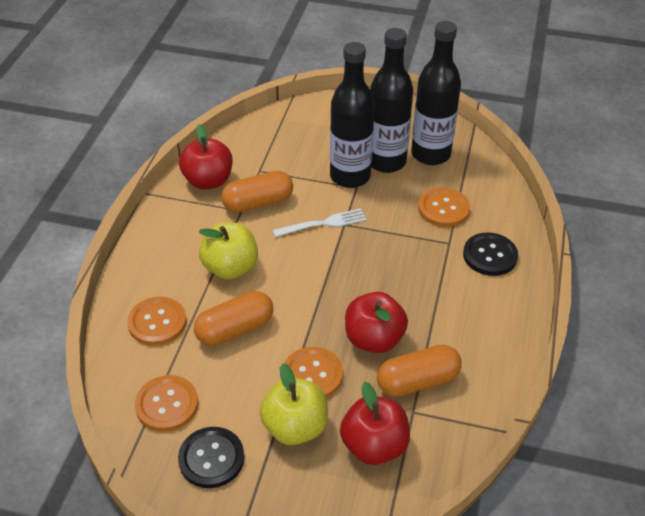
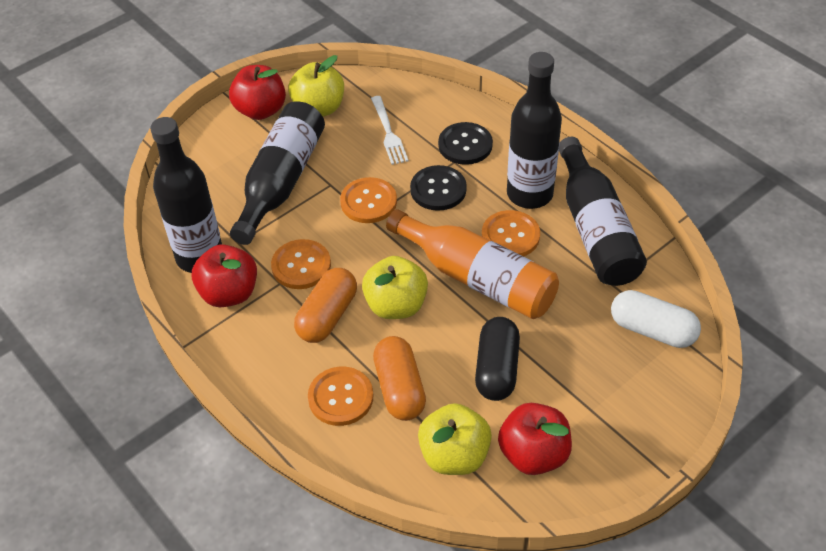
black bottle: [330,42,375,188] [370,28,413,173] [411,21,461,165] = 3 -> [150,117,222,273] [230,101,325,245] [507,52,562,209] [559,137,647,286] = 4
black capsule: none = 0 -> [475,317,520,401] = 1
orange bottle: none = 0 -> [386,209,559,319] = 1
orange capsule: [194,291,273,346] [221,171,293,213] [377,344,462,397] = 3 -> [294,268,357,343] [373,336,426,421] = 2
white capsule: none = 0 -> [611,290,701,348] = 1
yellow apple: [199,222,258,279] [259,363,328,445] = 2 -> [288,55,344,116] [362,256,428,319] [418,403,492,475] = 3

